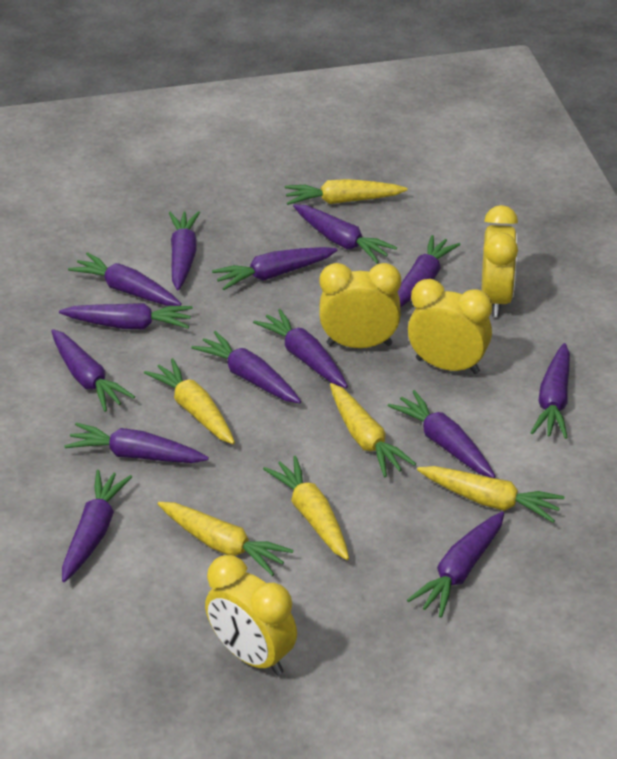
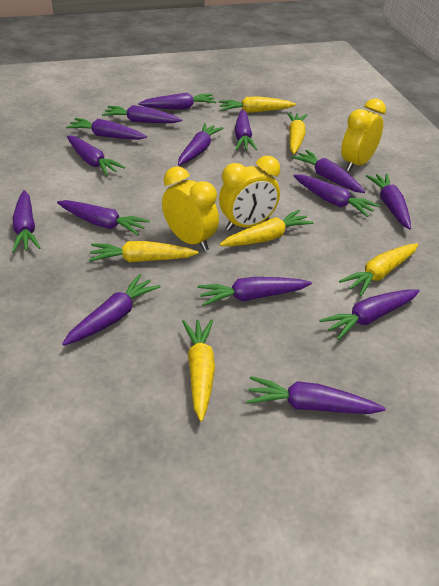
purple carrot: [51,329,135,412] [59,303,193,329] [62,470,132,582] [64,423,209,463] [68,252,182,306] [169,211,200,290] [191,331,301,403] [212,247,337,290] [253,309,348,388] [293,204,397,263] [388,390,496,478] [398,235,461,307] [407,511,504,618] [531,343,570,439] = 14 -> [12,190,40,252] [57,200,150,235] [62,274,161,346] [66,118,147,140] [67,135,125,176] [102,105,182,123] [138,93,216,110] [178,123,223,165] [198,277,312,306] [235,109,257,150] [247,376,386,414] [291,150,365,193] [294,174,380,217] [319,289,420,340] [366,173,411,230] = 15
yellow clock: [205,555,297,675] [319,263,401,348] [408,279,492,374] [481,205,518,317] = 4 -> [162,166,219,251] [219,156,280,231] [341,98,386,172] = 3

